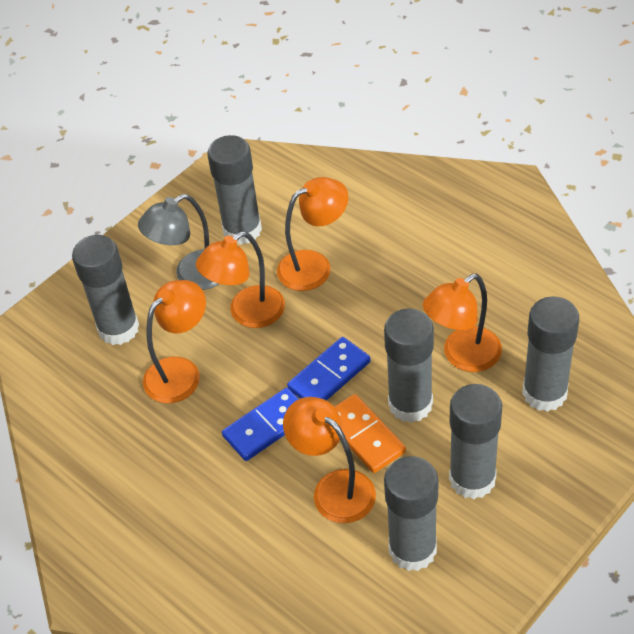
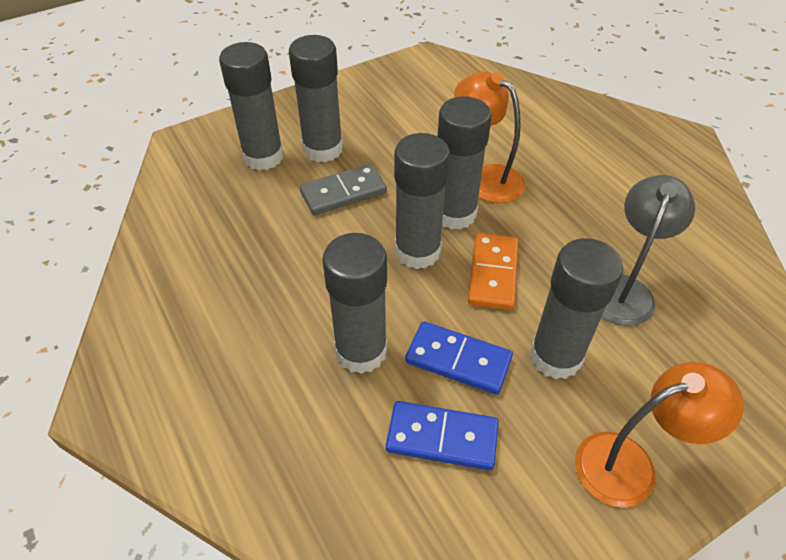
grey domino: none = 0 -> [300,164,387,215] = 1
orange lamp: [143,280,206,403] [196,231,285,328] [277,177,348,291] [283,397,376,523] [423,274,502,372] = 5 -> [454,72,525,203] [575,362,743,507] = 2

